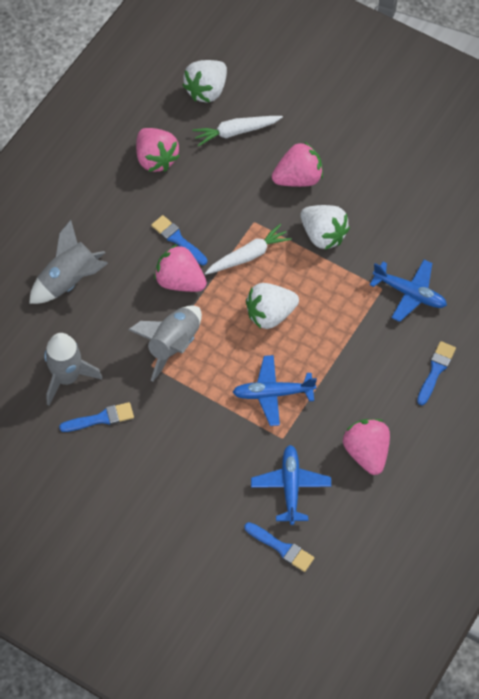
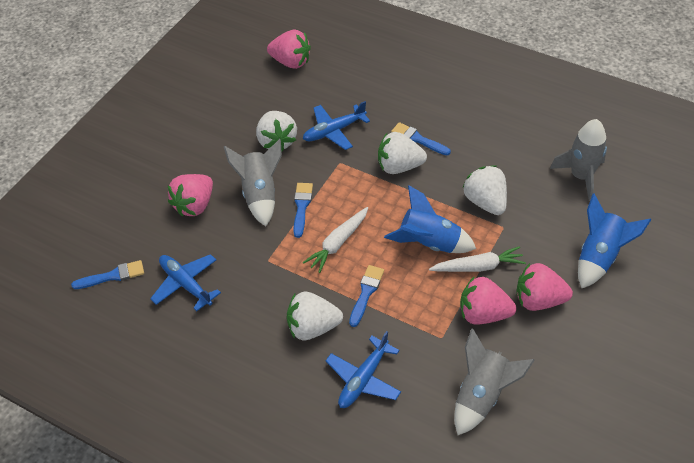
blue rocket: none = 0 -> [384,185,476,253] [578,193,651,288] = 2
white strawberry: [182,60,227,102] [246,283,299,329] [301,205,350,250] = 3 -> [256,111,297,151] [287,292,343,340] [378,132,427,174] [462,166,507,215] = 4

